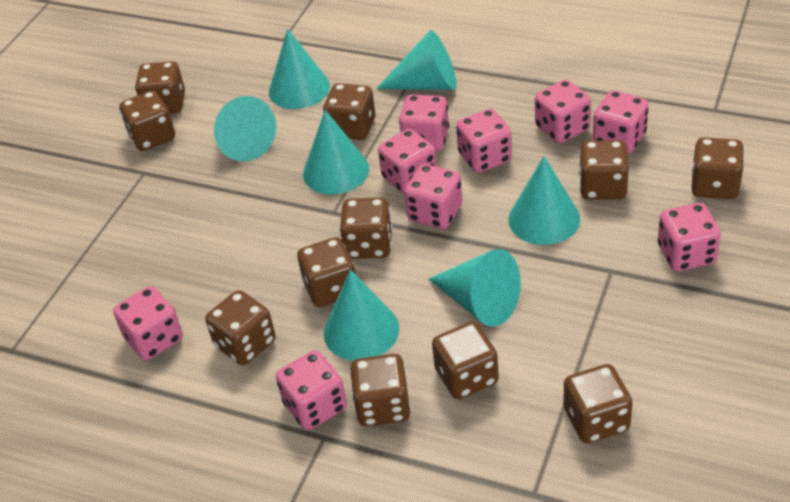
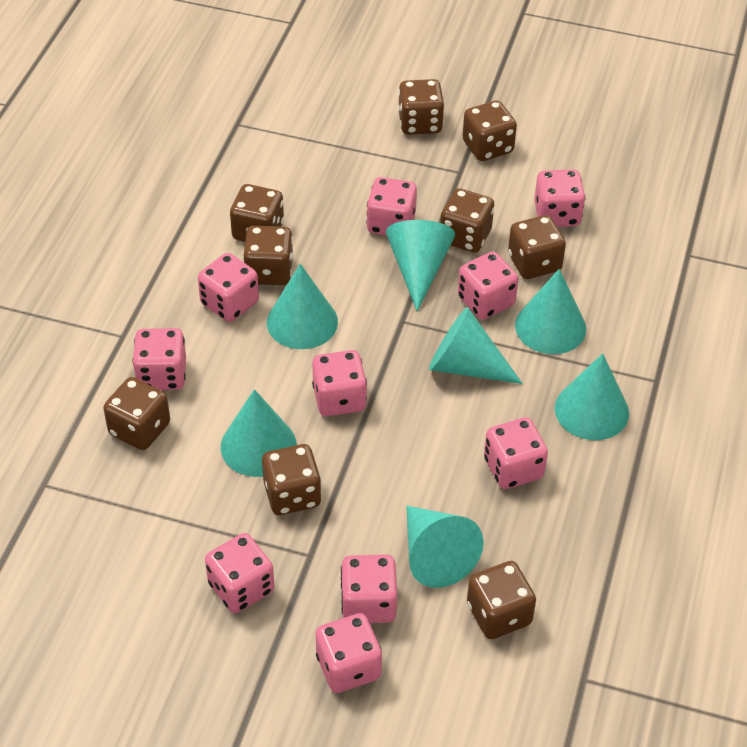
brown dice: [119,90,175,151] [135,61,185,114] [205,290,276,365] [297,237,356,307] [323,83,375,140] [340,197,392,259] [350,354,411,426] [432,322,499,399] [563,364,633,443] [579,140,629,200] [691,137,744,199] = 11 -> [103,377,170,450] [230,184,284,242] [243,226,293,285] [262,444,321,515] [398,79,444,135] [440,188,494,253] [463,100,517,161] [467,561,536,639] [508,215,566,279] = 9
pink dice: [113,286,183,360] [276,350,347,430] [378,129,437,194] [399,95,449,152] [404,164,462,229] [456,109,512,173] [535,80,591,143] [593,90,649,153] [658,203,721,272] = 9 -> [133,328,186,390] [198,253,259,322] [205,533,274,613] [312,350,367,416] [315,613,382,693] [341,554,397,623] [367,177,417,236] [458,252,519,320] [484,417,548,489] [534,169,585,227] = 10

